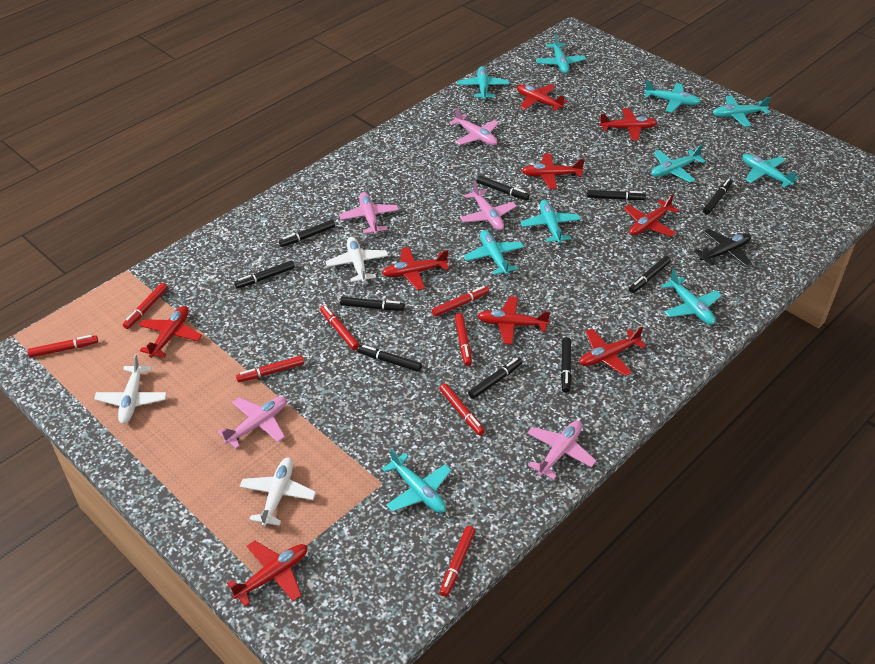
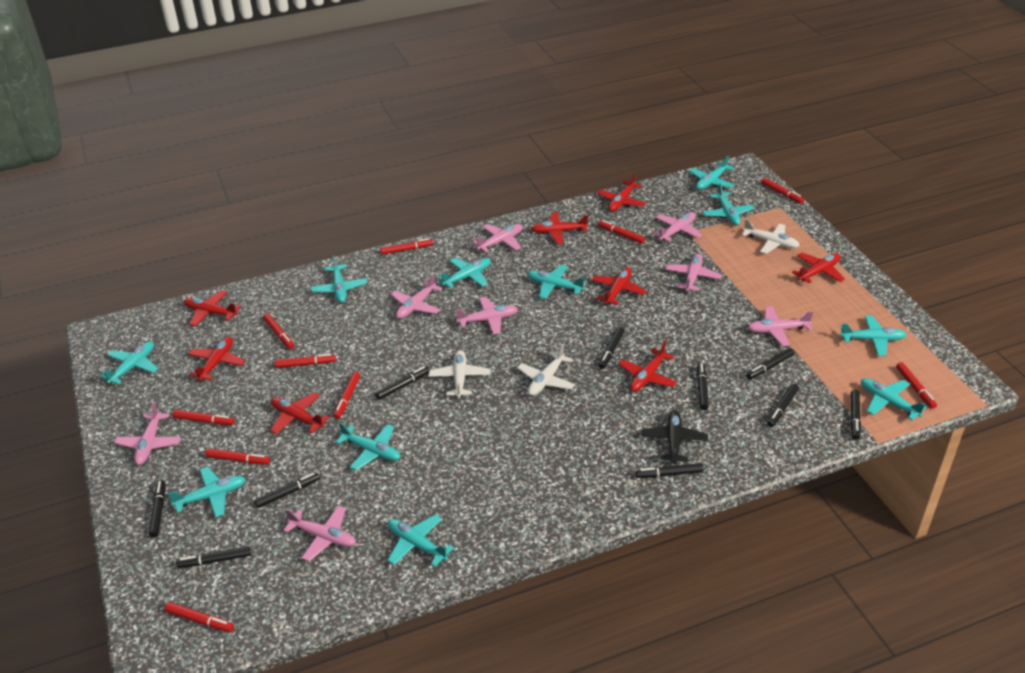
pink plane: [218,396,287,449] [339,192,399,235] [449,108,499,146] [460,181,517,230] [527,421,596,479] = 5 -> [114,402,181,465] [283,506,356,561] [391,274,443,319] [456,297,518,334] [472,224,522,252] [653,212,702,242] [665,254,722,292] [748,306,813,346] = 8
red marker: [27,335,98,358] [123,283,168,329] [236,356,304,382] [320,305,360,350] [432,286,489,317] [439,383,485,435] [440,526,475,597] [455,313,472,366] = 8 -> [165,602,234,632] [173,410,235,425] [205,448,270,464] [263,313,294,349] [275,354,336,368] [333,371,361,419] [380,238,434,255] [598,220,645,244] [761,178,804,204] [896,362,937,409] = 10
red plane: [139,306,202,358] [227,540,308,607] [382,247,449,290] [478,296,550,345] [517,84,567,111] [522,154,585,189] [579,327,646,376] [599,108,658,141] [624,194,679,237] = 9 -> [184,290,241,327] [188,336,245,381] [270,392,329,434] [531,212,588,244] [591,267,647,305] [597,173,646,212] [619,342,677,392] [792,253,845,283] = 8
turquoise plane: [382,449,451,513] [457,66,509,100] [463,230,524,275] [521,200,581,244] [536,34,586,74] [644,80,701,112] [651,145,706,182] [662,269,722,325] [713,95,771,127] [742,154,798,188] = 10 -> [100,341,158,385] [168,467,246,517] [311,255,367,303] [336,423,400,471] [387,514,454,567] [438,258,491,288] [528,265,586,299] [689,155,735,190] [703,183,755,225] [840,315,907,356] [861,378,927,420] = 11

